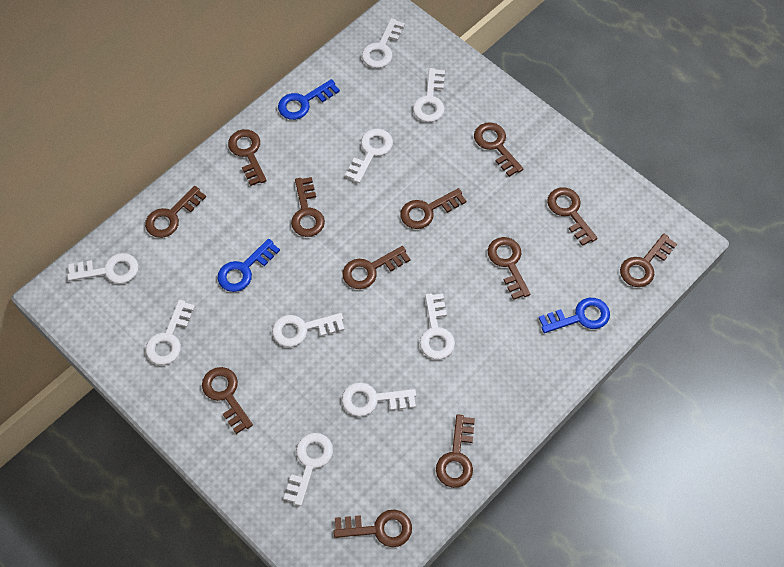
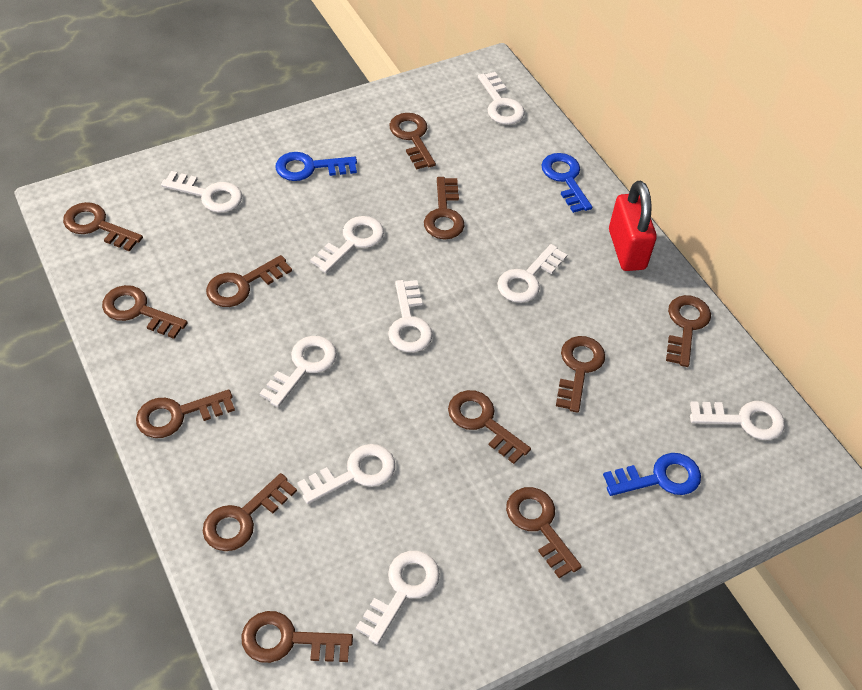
red padlock: none = 0 -> [609,181,657,271] = 1

